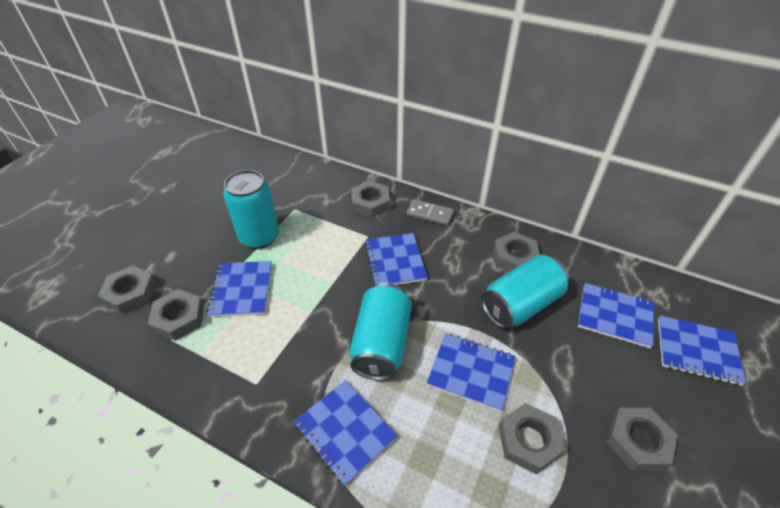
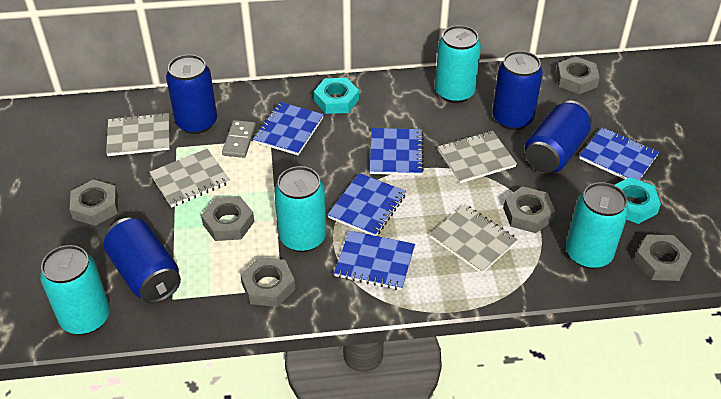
blue can: none = 0 -> [103,218,181,304] [166,54,217,134] [492,51,543,130] [525,101,592,173] = 4
blue notebook: [207,261,272,317] [294,380,397,486] [365,233,428,285] [427,333,516,412] [578,283,654,348] [658,315,746,386] = 6 -> [253,102,324,155] [327,173,406,236] [334,231,415,290] [370,128,424,176] [579,127,659,180] = 5
grey notebook: none = 0 -> [106,112,170,156] [149,149,230,207] [430,205,518,274] [438,131,517,183] = 4
turquoise can: [223,170,279,249] [349,283,412,381] [481,255,569,329] = 3 -> [40,245,110,335] [274,166,326,252] [435,25,481,103] [566,182,629,269] = 4
turquoise nut: none = 0 -> [314,78,359,114] [615,177,661,224] = 2

